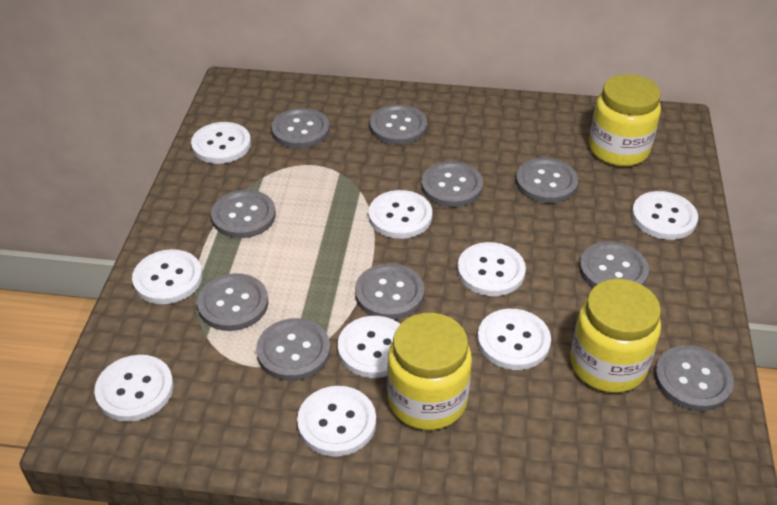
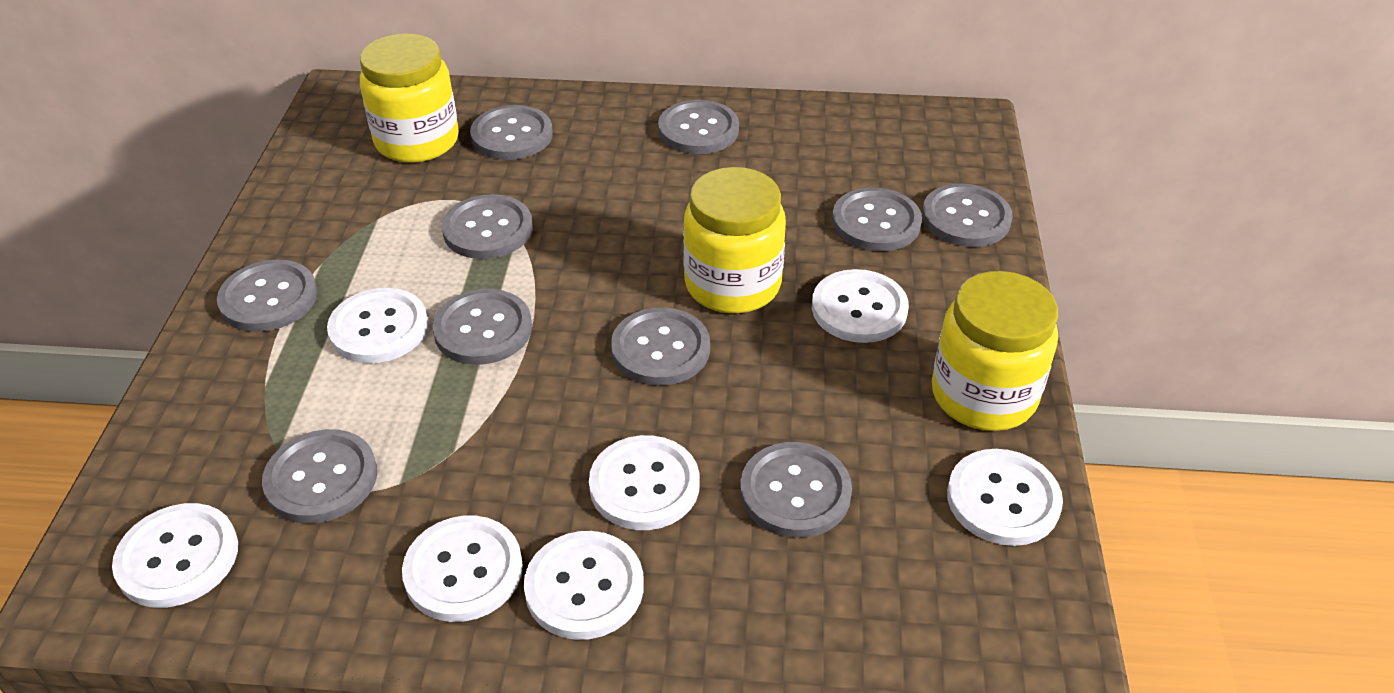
white button: [94,355,174,422] [132,249,202,304] [191,122,251,164] [297,386,376,457] [338,316,400,378] [369,190,432,239] [457,242,526,296] [477,309,551,370] [632,191,698,240] = 9 -> [112,503,238,608] [327,288,428,363] [402,516,523,622] [524,531,644,640] [589,435,700,530] [812,269,909,343] [947,449,1063,546] = 7

